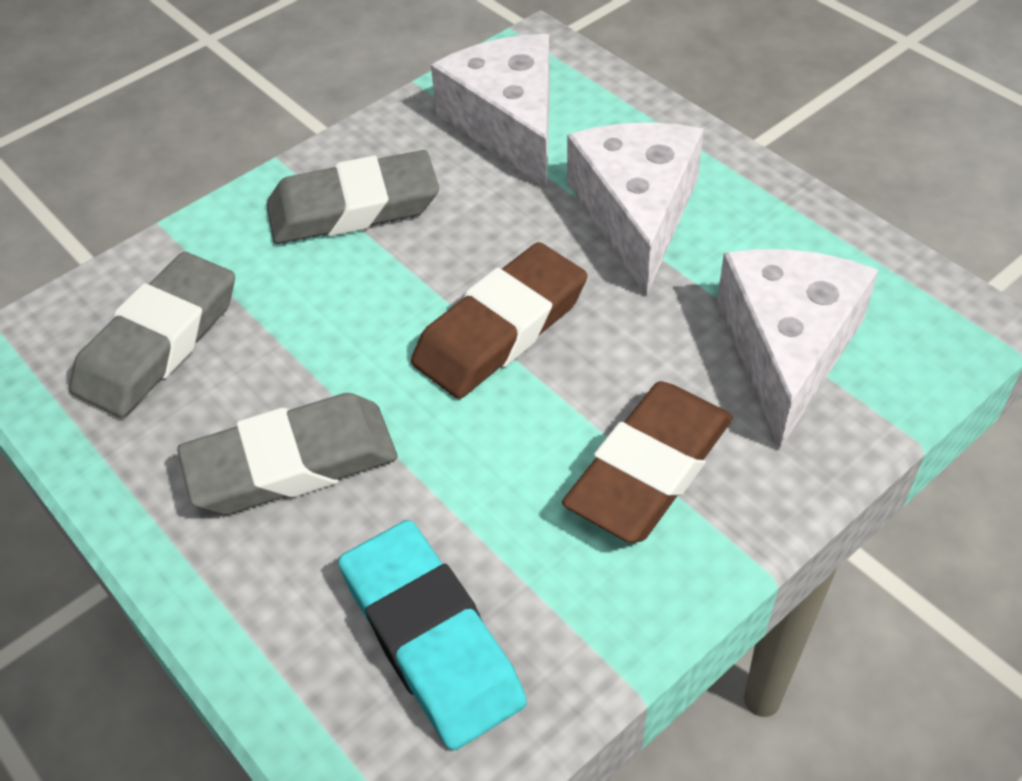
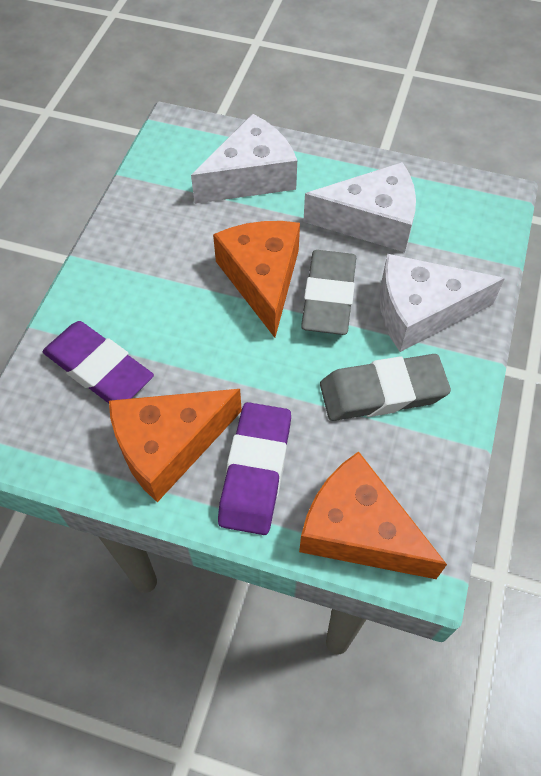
brown eraser: [411,242,587,399] [562,381,733,543] = 2 -> none = 0
grey eraser: [70,252,235,418] [177,393,397,515] [267,150,439,244] = 3 -> [301,250,356,335] [320,354,451,421] = 2
orange cheese: none = 0 -> [109,389,242,502] [213,221,300,338] [299,451,447,579] = 3
purple eraser: none = 0 -> [43,321,154,403] [218,402,291,535] = 2
turquoise eraser: [338,520,527,750] = 1 -> none = 0

